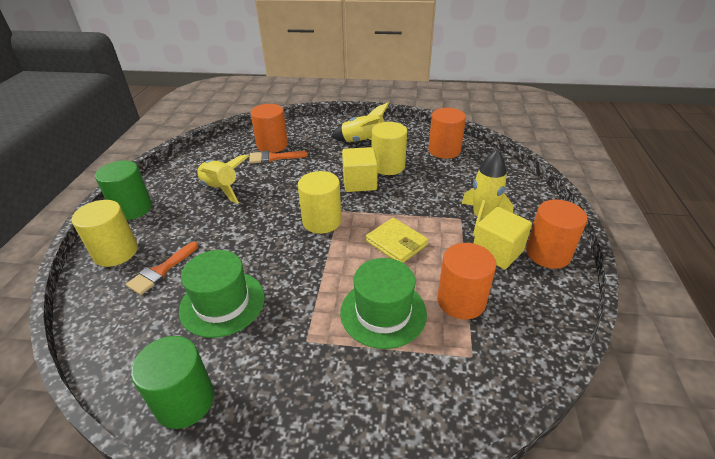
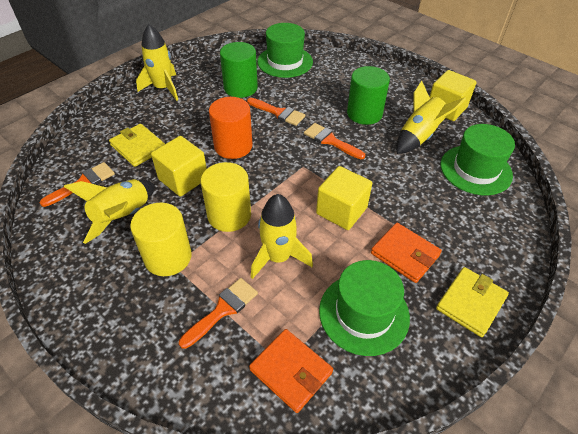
green hat: [179,250,265,338] [340,258,427,349] = 2 -> [257,23,313,78] [319,260,410,356] [441,124,515,195] = 3
orange brush: [126,242,198,295] [249,151,308,164] = 2 -> [40,162,115,207] [179,278,258,349] [247,98,305,126] [304,123,365,159] = 4
orange cylinder: [250,104,288,153] [428,108,466,159] [437,243,496,320] [526,200,587,269] = 4 -> [209,97,253,159] = 1
orange wallet: none = 0 -> [249,329,333,413] [371,223,442,283] = 2
yellow cube: [342,147,378,192] [473,207,532,270] = 2 -> [151,136,207,197] [316,166,372,230] [430,70,477,121] = 3
yellow cylinder: [72,200,138,267] [298,171,342,234] [372,122,407,175] = 3 -> [130,203,192,276] [201,162,251,232] = 2
yellow rocket: [197,155,249,204] [331,103,389,142] [462,150,514,236] = 3 -> [63,179,155,244] [136,24,178,101] [251,194,313,279] [396,81,466,154] = 4
yellow wallet: [366,218,428,263] = 1 -> [109,124,165,167] [436,267,509,337] = 2

